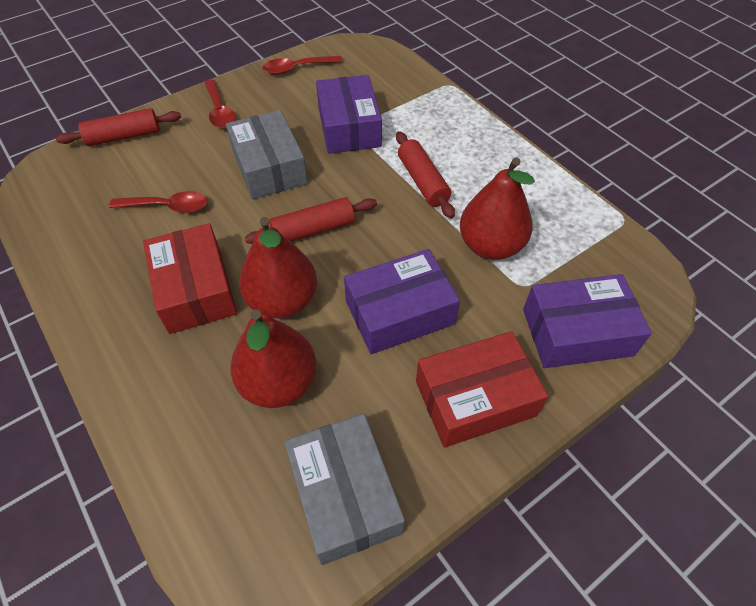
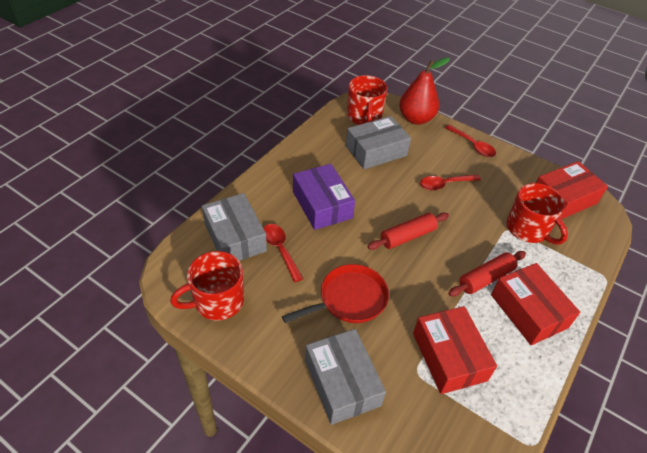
grey box: [226,110,308,199] [284,414,405,565] = 2 -> [202,193,267,261] [305,329,386,425] [346,116,411,169] = 3
purple box: [316,75,382,154] [344,249,460,354] [523,274,652,368] = 3 -> [293,164,355,230] = 1
red box: [143,223,237,334] [416,331,548,448] = 2 -> [413,306,497,394] [491,263,580,345] [536,161,608,219] = 3
red mug: none = 0 -> [170,251,244,321] [347,75,388,125] [507,183,568,245] = 3
red pan: none = 0 -> [282,264,389,323] = 1
red pear: [230,309,317,408] [239,217,317,319] [460,157,535,260] = 3 -> [399,57,450,125] = 1
red rolling pin: [56,108,181,146] [245,197,377,244] [396,131,455,218] = 3 -> [367,213,449,250] [448,251,526,296] = 2

